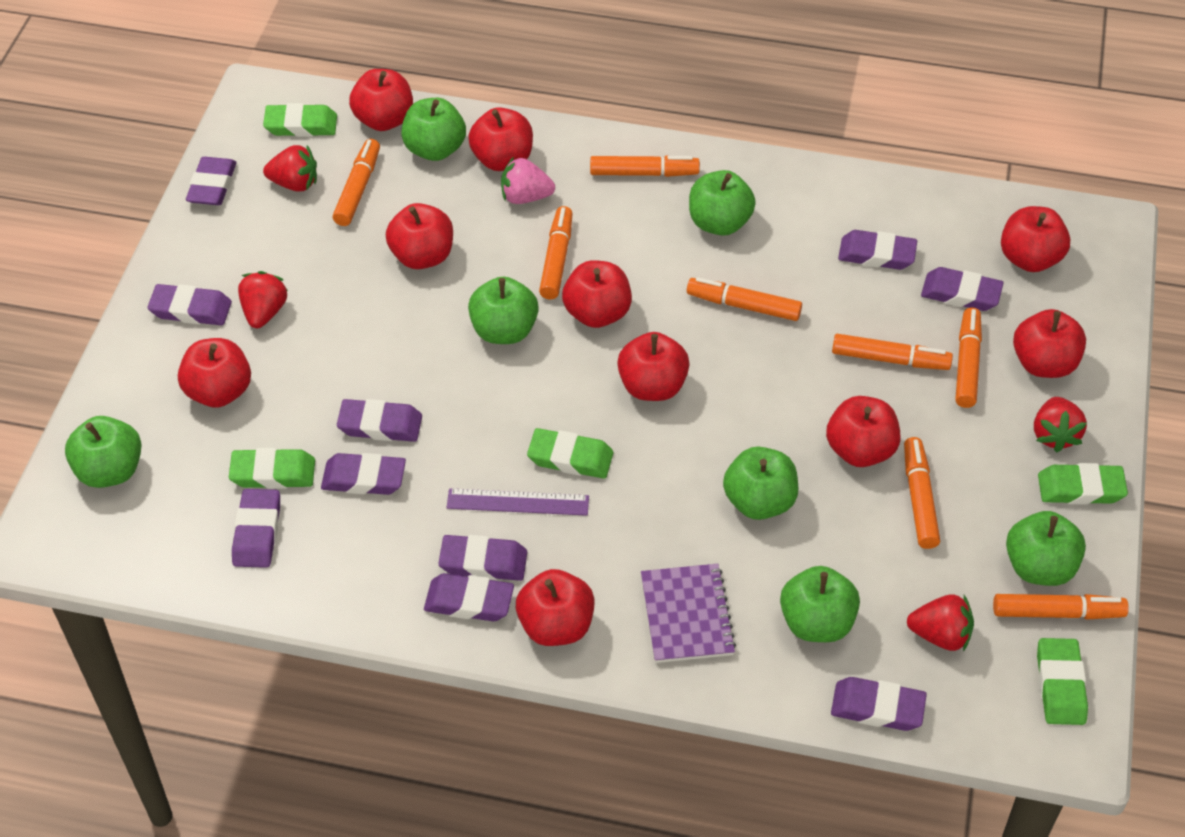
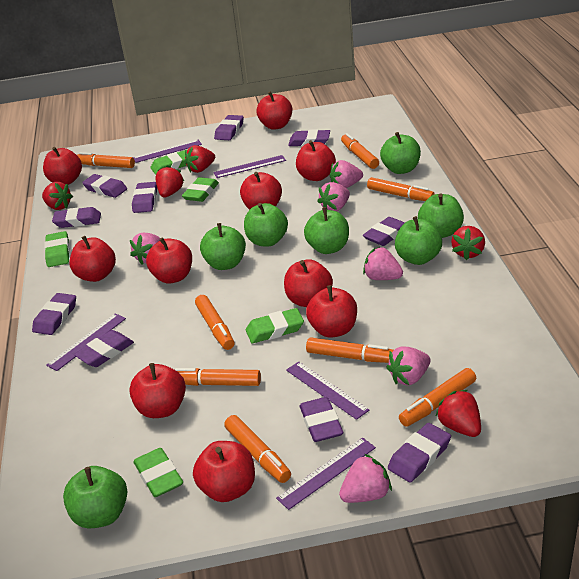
pink strawberry: [501,157,555,204] = 1 -> [130,233,160,265] [317,182,350,212] [330,160,363,188] [339,454,392,503] [363,247,403,280] [386,346,430,385] = 6
purple notebook: [641,564,736,663] = 1 -> none = 0
purple ruler: [447,488,589,516] = 1 -> [46,313,126,371] [133,140,202,163] [213,155,286,178] [276,438,376,510] [286,362,369,420] = 5
red strawberry: [238,271,288,328] [263,145,317,191] [907,594,974,651] [1034,397,1087,452] = 4 -> [42,182,73,210] [155,165,184,197] [184,145,215,173] [436,390,481,437] [451,226,485,260] = 5

